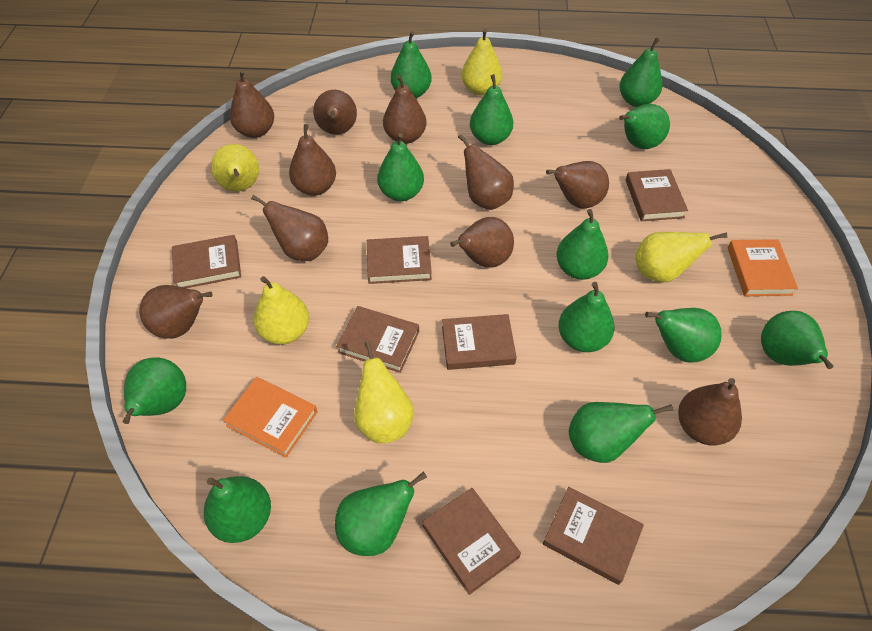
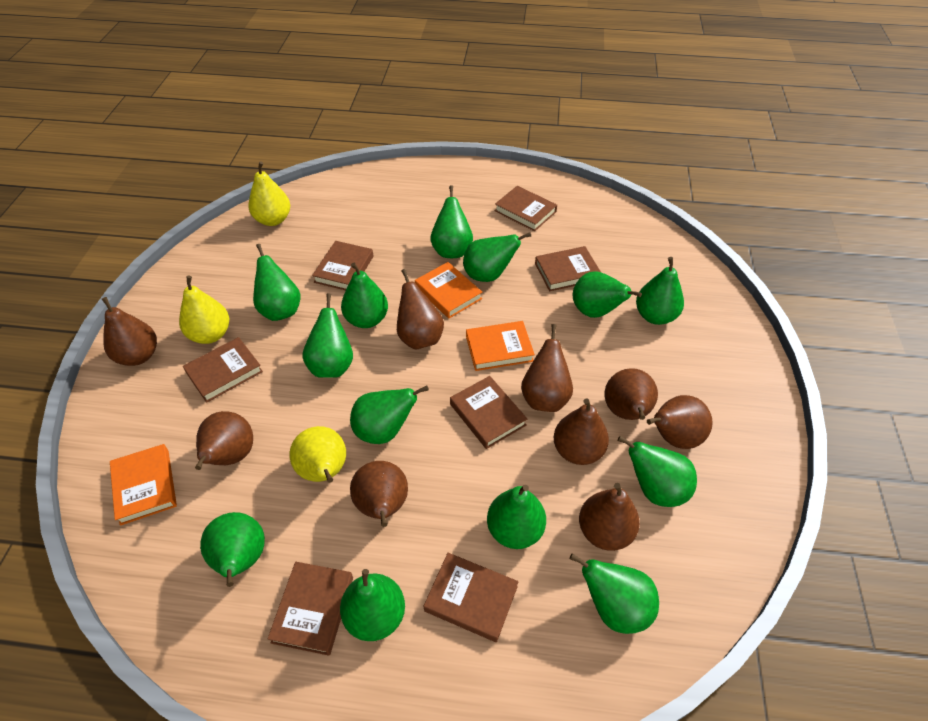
brown pear: [139,285,213,339] [230,70,274,138] [251,195,328,261] [289,124,336,196] [313,90,357,135] [383,75,427,144] [450,217,514,268] [458,134,514,210] [546,161,609,209] [678,378,742,446] = 10 -> [102,297,157,366] [195,411,253,470] [350,461,408,527] [397,269,444,349] [521,324,573,412] [554,398,609,465] [579,483,640,551] [605,368,658,420] [647,395,713,449] = 9
orange book: [223,377,318,458] [728,239,798,296] = 2 -> [110,444,177,526] [415,262,482,318] [466,321,535,371] = 3
yellow pear: [211,144,259,191] [253,276,309,344] [354,341,414,444] [461,29,502,96] [635,232,727,282] = 5 -> [179,276,229,344] [248,161,290,226] [289,426,346,483] = 3

